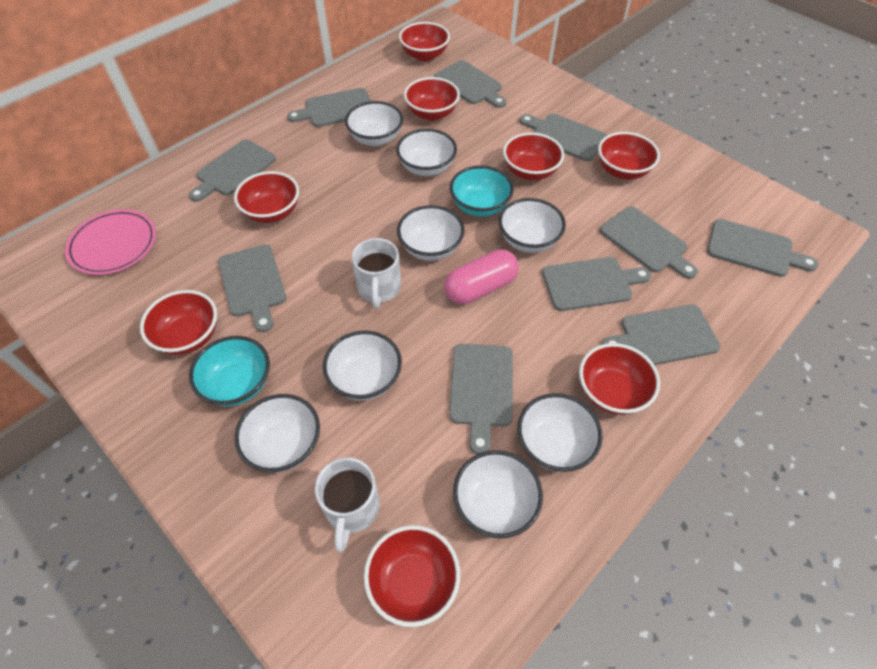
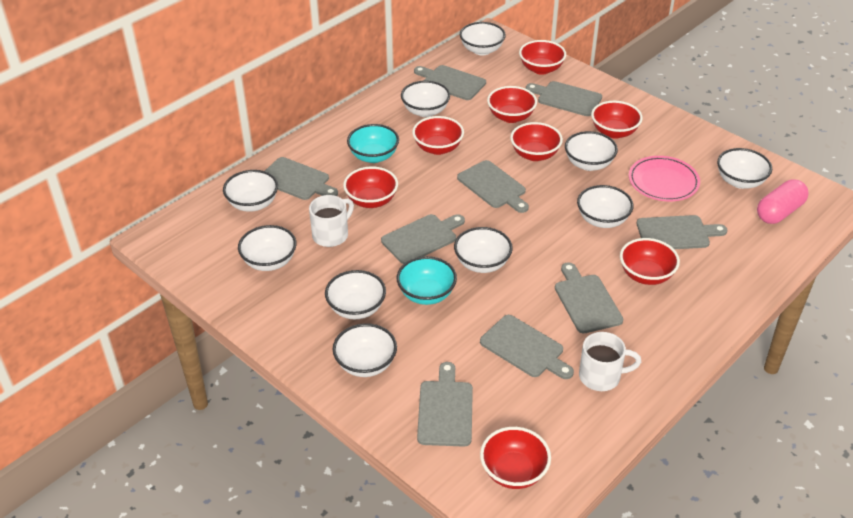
grey cutting board: [189,140,276,202] [218,244,286,332] [287,88,371,127] [434,60,506,108] [449,344,513,454] [519,114,607,161] [542,257,651,311] [600,206,698,279] [602,305,721,365] [707,219,818,277] = 10 -> [265,157,338,200] [381,214,465,264] [414,65,486,100] [417,362,473,447] [457,160,529,213] [480,315,574,379] [526,81,602,116] [555,263,623,333] [636,215,727,249] = 9
white bowl: [234,394,320,472] [323,331,402,401] [345,101,403,146] [396,129,457,176] [397,205,465,261] [453,450,543,538] [499,198,566,253] [517,393,603,472] = 8 -> [223,170,278,212] [238,225,296,271] [325,270,386,320] [333,323,397,377] [401,81,450,117] [454,227,513,273] [460,22,506,55] [565,131,618,171] [577,185,634,228] [717,148,772,189] = 10

